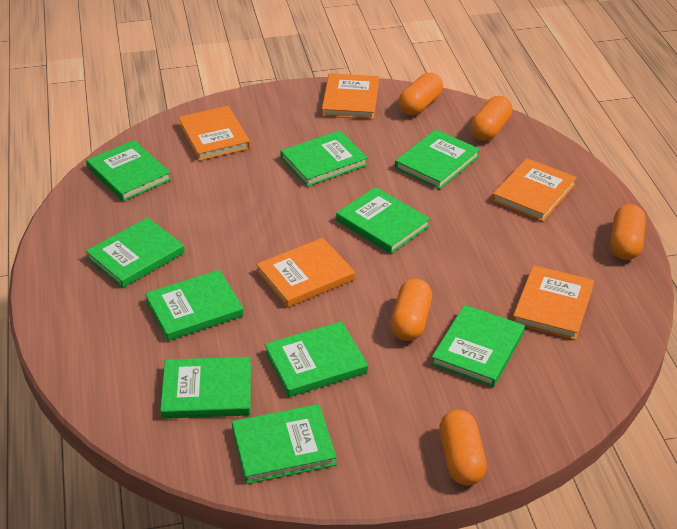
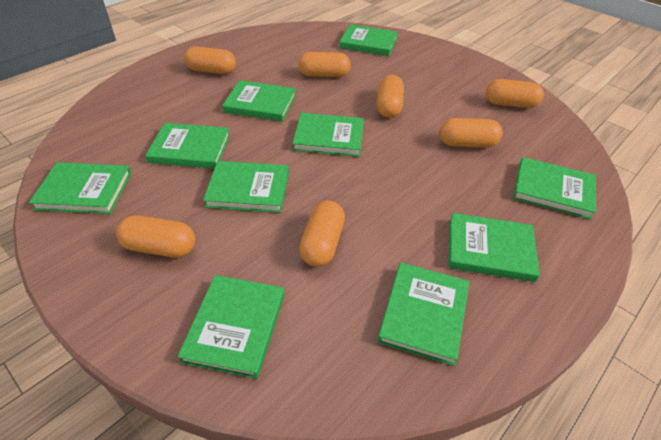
orange book: [178,106,251,161] [256,238,355,308] [322,73,379,119] [492,158,577,222] [512,265,594,340] = 5 -> none = 0
orange capsule: [390,279,432,341] [399,73,443,115] [439,410,487,485] [471,96,513,141] [611,204,646,260] = 5 -> [116,216,195,258] [184,46,236,74] [298,52,351,77] [299,201,345,267] [377,75,404,118] [440,118,503,148] [486,79,544,108] = 7

